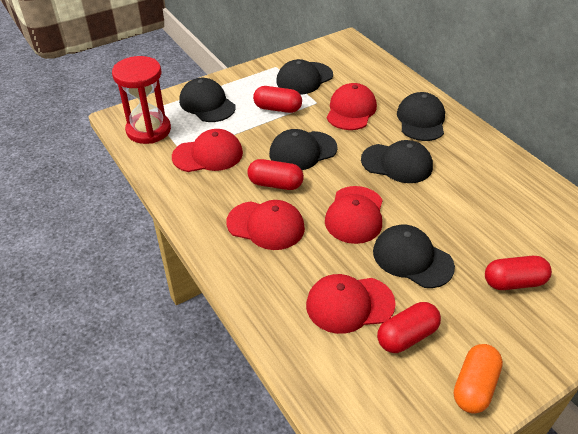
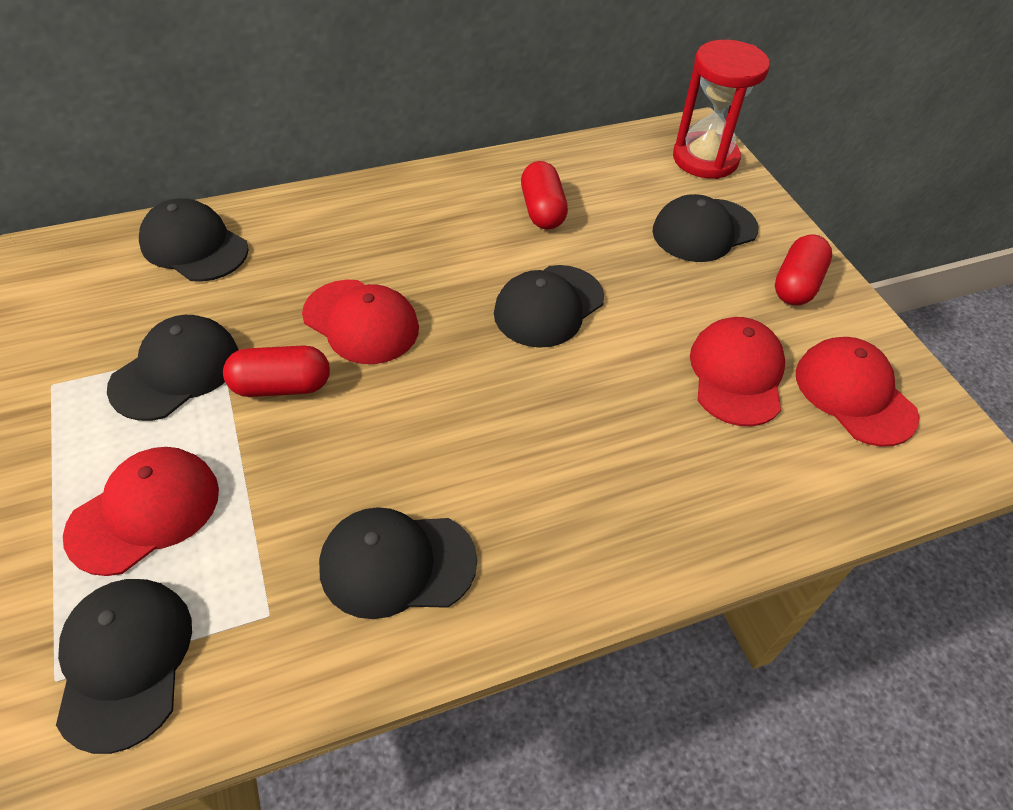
orange capsule: [454,344,503,414] = 1 -> none = 0
red cap: [172,129,243,172] [226,200,305,250] [306,274,396,334] [325,186,382,244] [327,83,377,130] = 5 -> [63,447,219,576] [302,280,419,364] [690,317,785,426] [796,337,919,447] = 4
red capsule: [247,159,304,190] [253,86,302,113] [377,302,441,353] [485,256,552,290] = 4 -> [223,345,330,397] [521,161,568,230] [775,234,832,305] = 3

